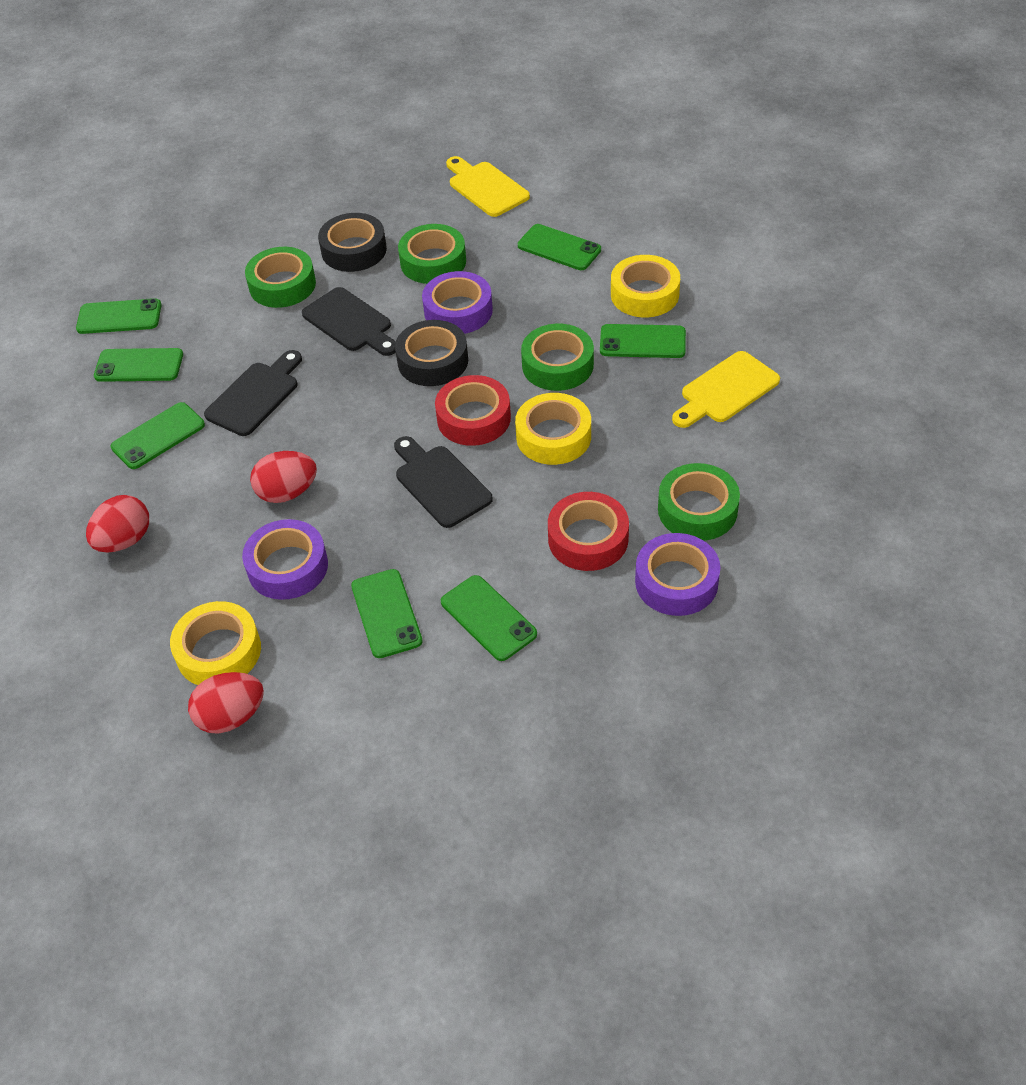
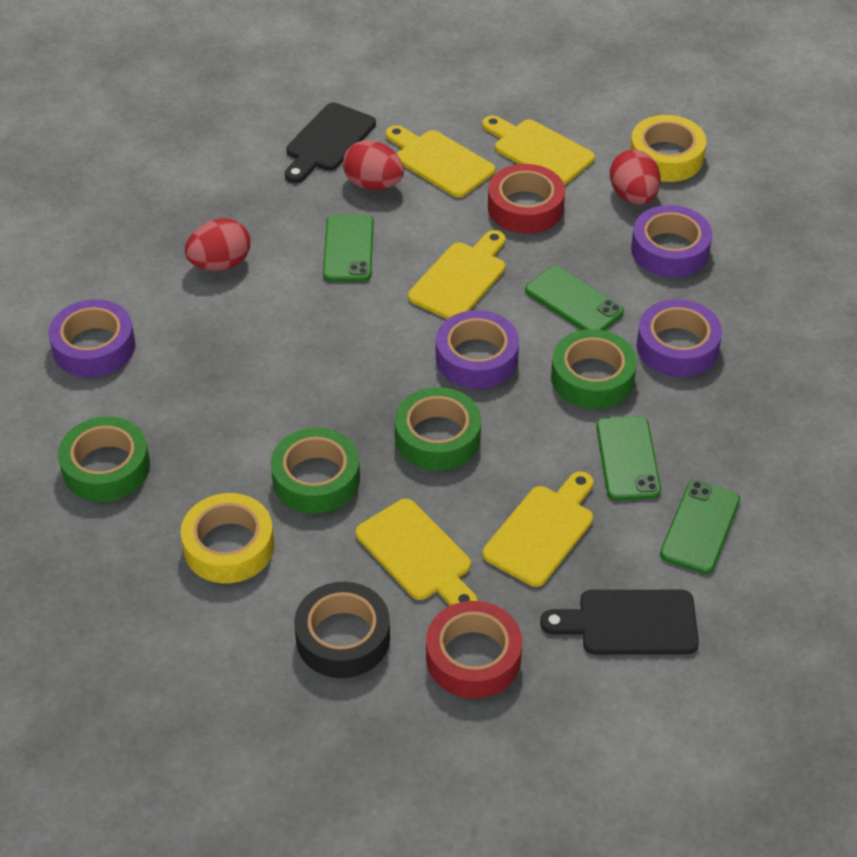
black cutting board: [204,350,302,436] [302,287,396,356] [394,436,493,528] = 3 -> [285,103,376,183] [540,590,699,655] = 2
black tape: [318,213,387,272] [395,320,468,386] = 2 -> [294,582,390,678] = 1
green phone: [76,298,162,334] [94,348,183,382] [111,402,205,469] [351,569,423,658] [441,575,537,661] [518,224,601,270] [600,324,686,358] = 7 -> [323,214,374,282] [525,266,624,331] [596,416,661,500] [660,480,740,574] = 4
purple tape: [242,519,328,600] [422,271,493,334] [635,533,720,616] = 3 -> [49,299,135,377] [436,310,519,389] [631,205,712,278] [637,299,722,377] = 4
yellow cutting board: [446,156,530,217] [672,351,780,428] = 2 -> [356,499,478,606] [386,125,495,198] [408,230,506,319] [482,115,595,185] [483,471,594,587] = 5
yellow tape: [170,601,261,685] [515,393,591,465] [611,255,680,317] = 3 -> [181,493,274,583] [630,115,707,182] = 2

